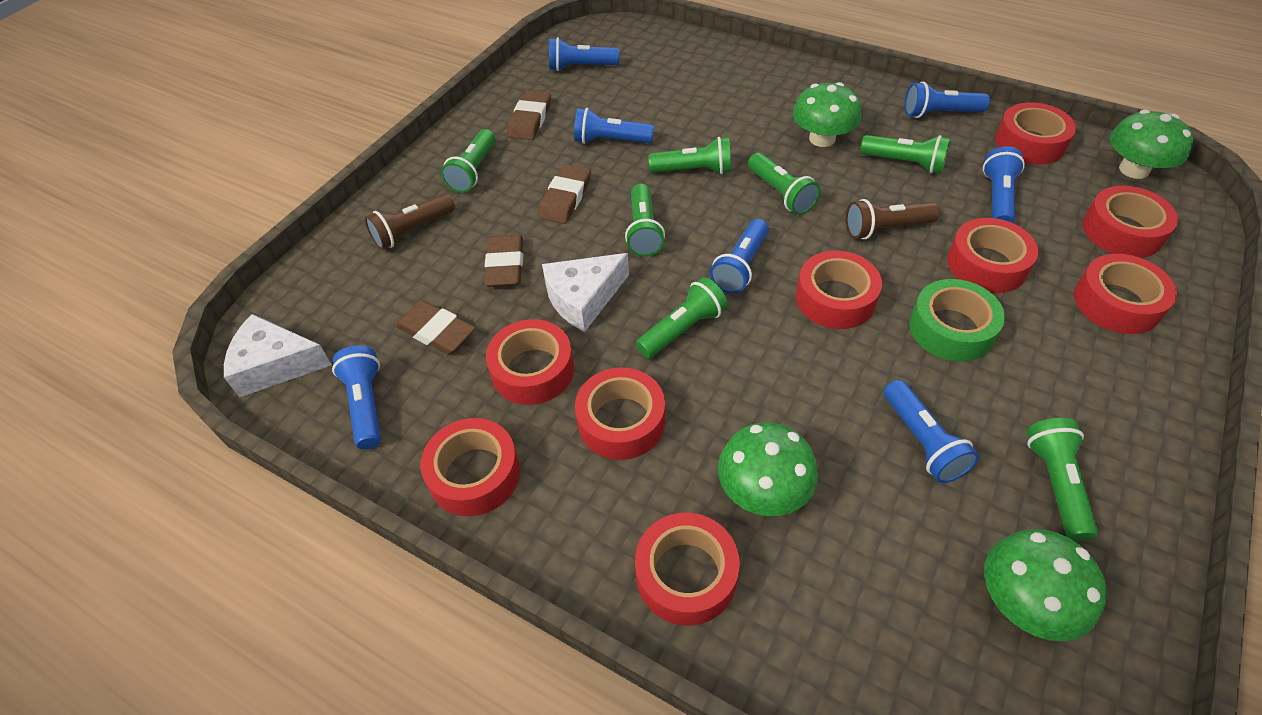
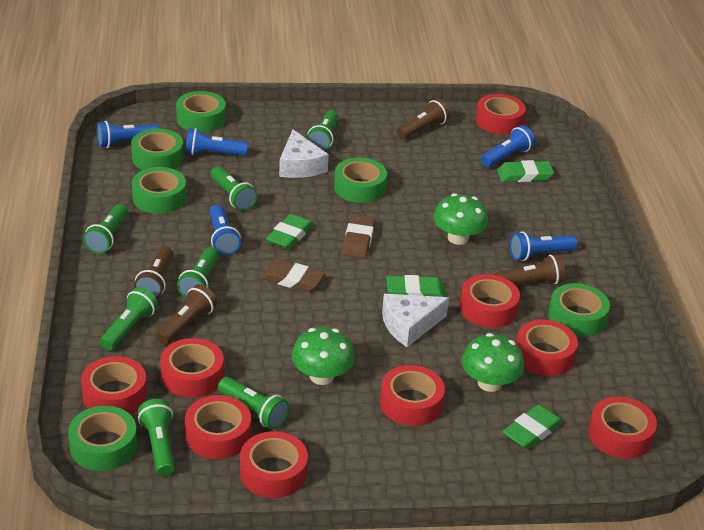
blue flashlight: [332,345,381,450] [549,37,619,71] [574,108,654,144] [710,219,769,294] [884,380,979,483] [905,82,990,118] [983,146,1025,223] = 7 -> [97,121,160,148] [185,128,248,156] [210,205,241,255] [481,125,535,167] [510,231,577,261] = 5
brown eraser: [395,300,476,354] [484,235,523,287] [507,90,551,140] [538,164,591,224] = 4 -> [261,260,325,292] [342,214,376,258] = 2
brown flashlight: [365,193,455,250] [845,199,940,239] = 2 -> [134,246,173,299] [156,284,217,345] [397,98,450,139] [495,254,565,285] = 4
green eraser: none = 0 -> [266,214,314,249] [386,275,446,297] [497,160,554,182] [502,404,563,449] = 4
green mushroom: [718,423,818,516] [793,82,861,147] [984,529,1107,641] [1110,110,1193,179] = 4 -> [292,327,355,385] [433,193,488,245] [462,333,524,392] = 3
green tape: [909,279,1005,362] = 1 -> [68,406,137,471] [131,128,184,170] [132,167,186,214] [176,91,226,132] [334,158,387,203] [548,283,610,337] = 6

